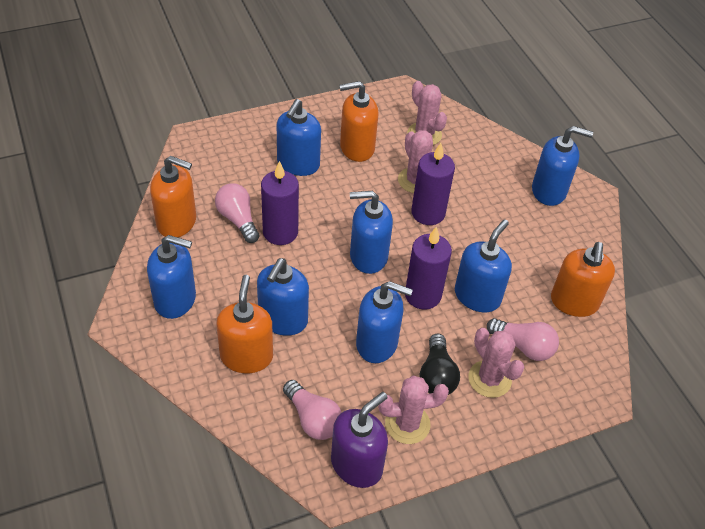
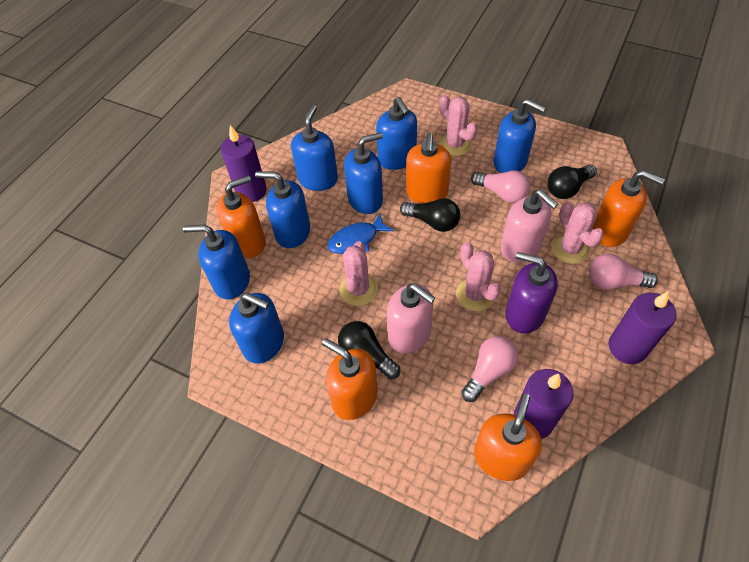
black light bulb: [420,334,460,395] = 1 -> [338,321,400,379] [400,198,460,232] [547,165,597,199] = 3
blue fish: none = 0 -> [327,214,394,254] = 1
orange soap dispenser: [150,156,196,237] [216,275,273,373] [339,81,379,162] [551,242,615,317] = 4 -> [216,175,266,258] [322,338,378,420] [406,133,451,204] [474,393,542,481] [592,170,665,247] = 5
pink soap dispenser: none = 0 -> [387,283,435,354] [500,189,558,263] = 2

